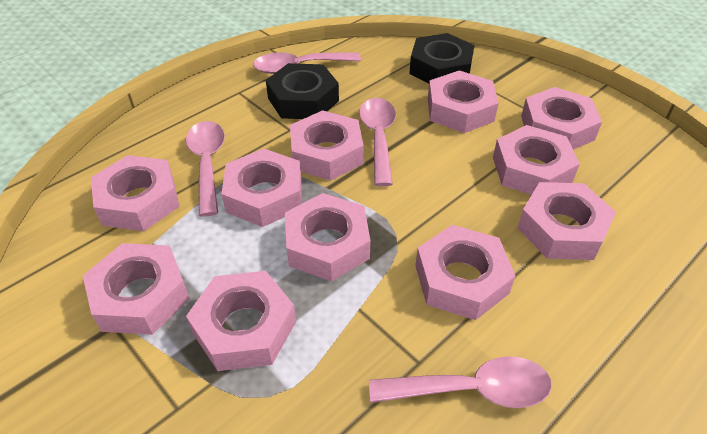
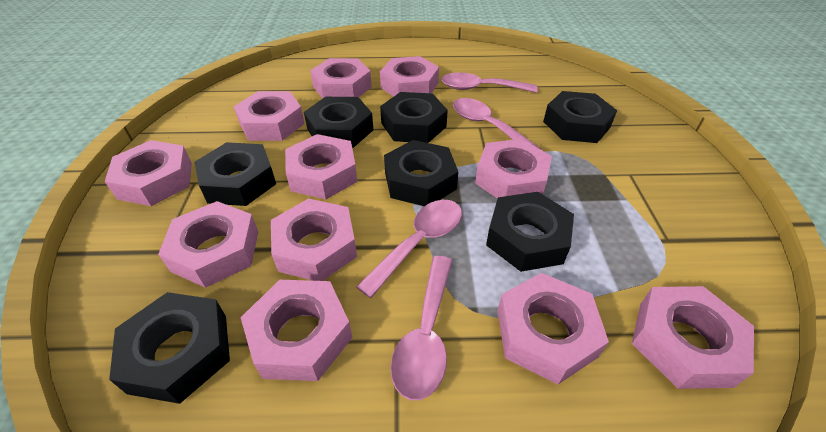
black nut: [266,63,339,119] [409,33,475,84] = 2 -> [109,292,230,404] [195,142,276,206] [304,97,373,148] [380,92,448,143] [384,140,458,206] [486,192,574,272] [543,91,617,143] = 7

